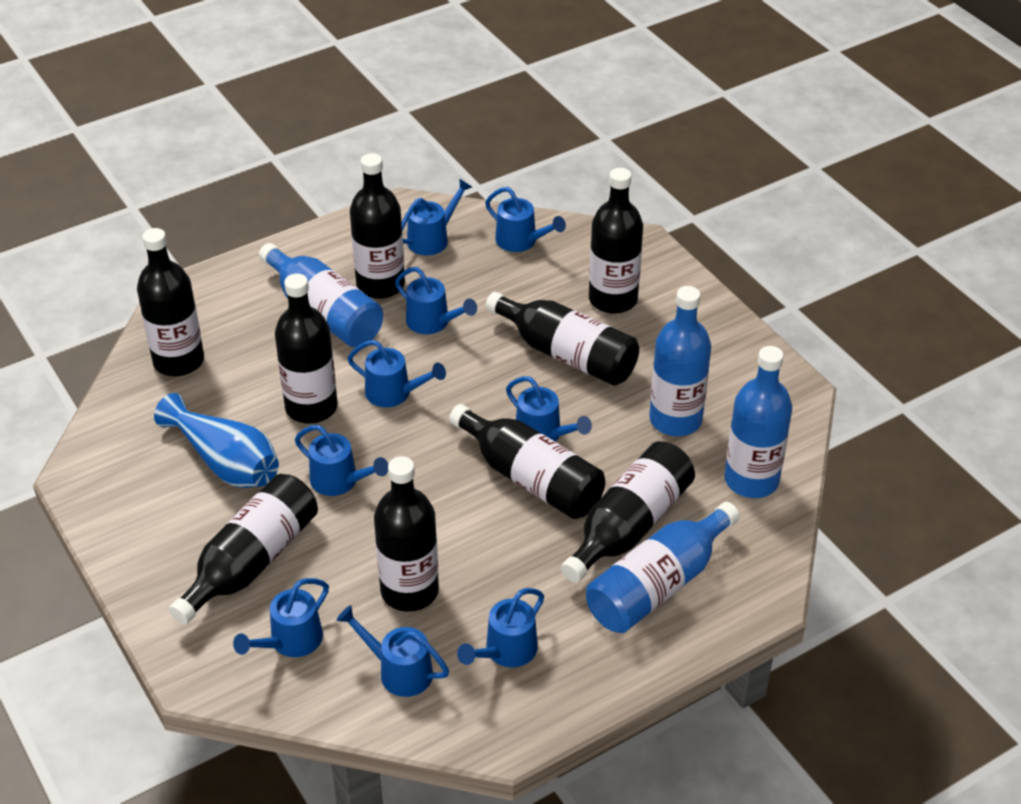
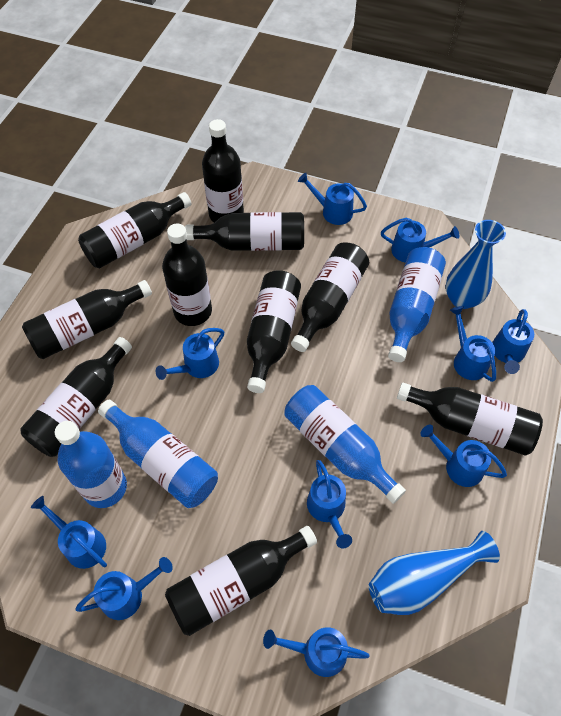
black bottle: [137,228,204,376] [169,474,318,625] [275,274,338,423] [350,153,405,299] [374,456,439,612] [449,404,605,519] [486,292,639,386] [561,441,695,583] [589,168,643,314] = 9 -> [20,337,132,457] [22,280,152,359] [78,192,191,269] [162,223,212,326] [165,526,317,636] [185,212,304,251] [202,119,244,222] [247,270,301,393] [291,243,369,352] [397,382,543,456] = 10
blue vase: [154,393,279,488] = 1 -> [369,531,500,615] [445,220,506,309] = 2
blue watering can: [233,578,329,657] [295,425,388,496] [337,605,449,697] [347,340,446,407] [395,267,477,334] [402,178,472,255] [457,588,544,667] [485,187,566,252] [506,376,592,442] = 9 -> [31,496,107,569] [75,557,173,620] [156,328,224,380] [263,627,370,677] [298,173,367,225] [307,460,352,548] [381,218,459,263] [421,425,507,487] [450,306,496,382] [492,309,534,374] = 10

